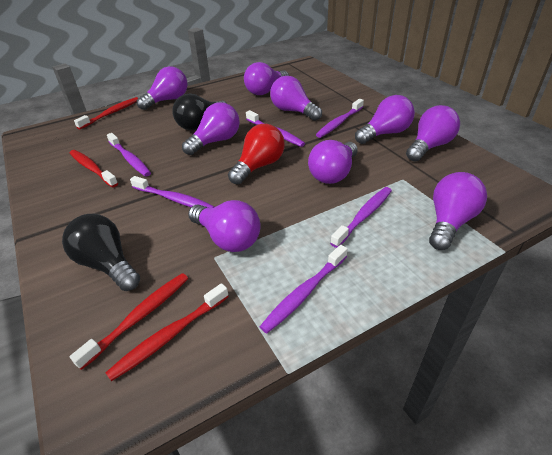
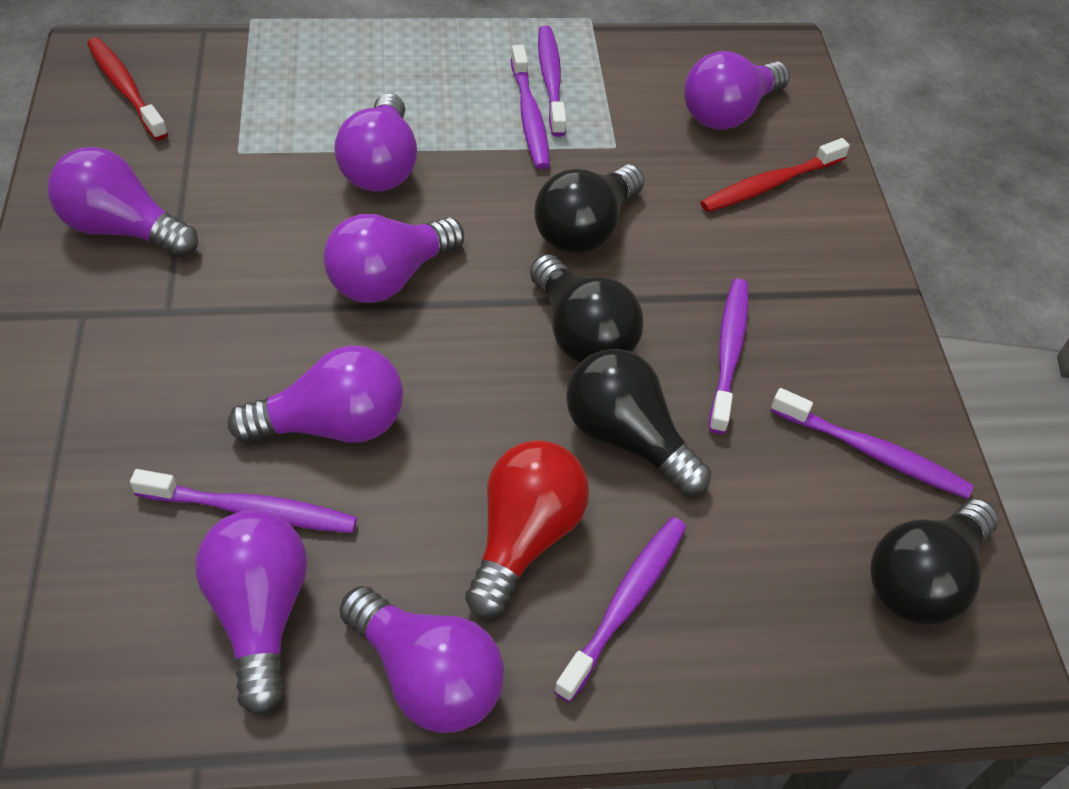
black light bulb: [62,214,140,291] [172,93,226,130] = 2 -> [530,254,644,364] [534,164,644,254] [566,349,711,496] [870,499,998,626] = 4
purple light bulb: [137,66,188,110] [182,102,240,155] [188,200,261,252] [244,62,289,95] [270,76,322,121] [308,140,358,184] [355,95,415,144] [406,105,460,161] [429,172,487,250] = 9 -> [48,147,198,258] [196,510,307,715] [228,345,403,443] [323,214,464,303] [334,93,417,192] [339,586,504,733] [684,51,790,130] = 7
red toothbrush: [70,150,118,188] [70,273,188,370] [74,97,138,130] [105,283,229,382] = 4 -> [87,37,168,140] [700,138,850,212] = 2

